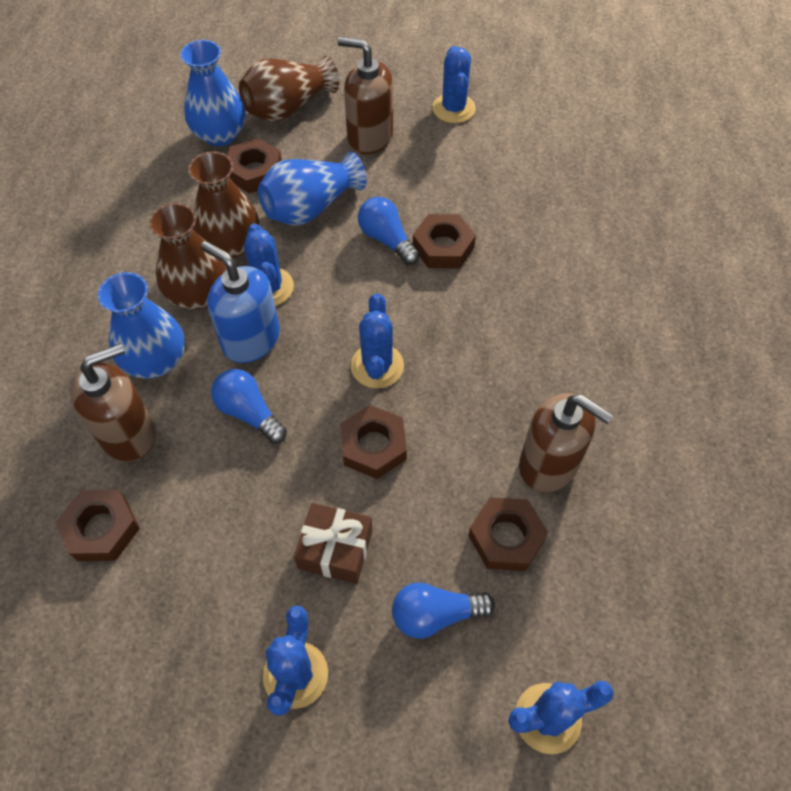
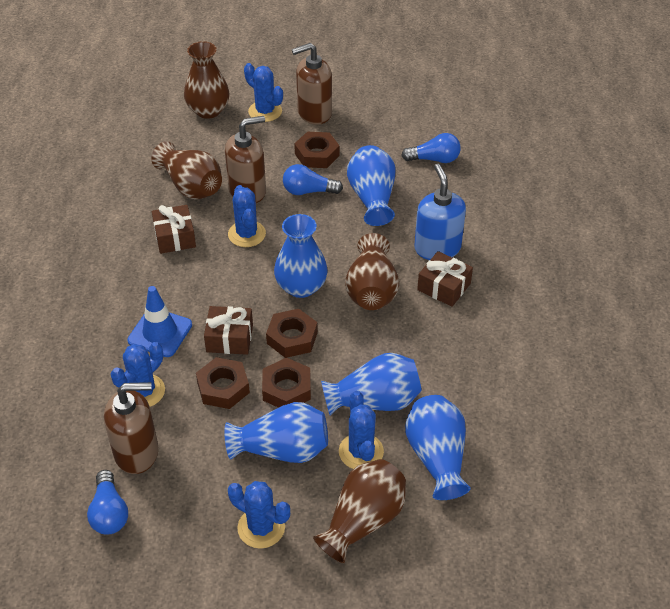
blue traffic cone: none = 0 -> [127,286,192,357] = 1
blue vase: [98,272,185,379] [180,40,246,146] [258,152,367,226] = 3 -> [224,402,328,463] [274,214,328,298] [321,353,422,415] [347,145,396,226] [405,395,471,500] = 5
brown gift: [294,503,372,584] = 1 -> [152,205,196,254] [204,306,253,355] [417,251,473,307] = 3
brown nut: [56,489,140,561] [228,138,282,193] [340,405,407,479] [413,214,476,268] [468,497,548,571] = 5 -> [196,357,250,409] [262,358,311,408] [266,309,318,358] [294,132,340,168] = 4
brown vase: [149,203,226,310] [188,152,259,258] [239,56,339,122] = 3 -> [152,141,222,200] [184,41,230,119] [313,459,406,563] [345,233,399,310] = 4

